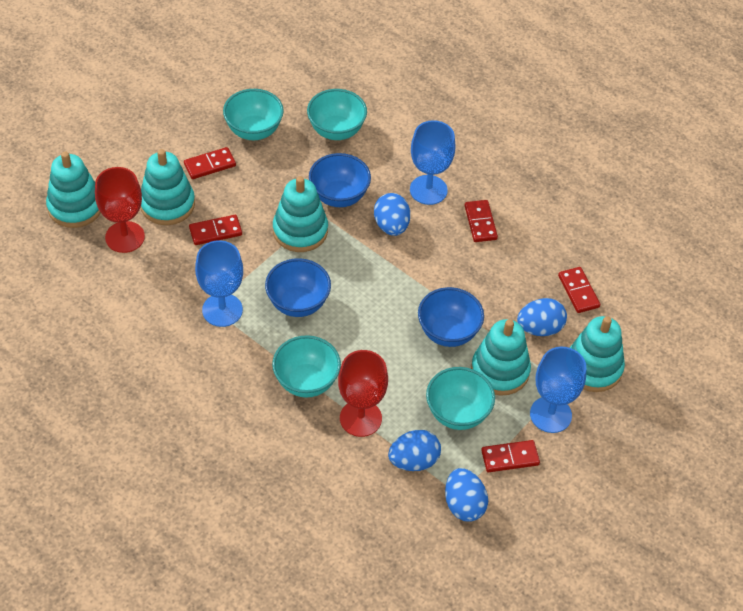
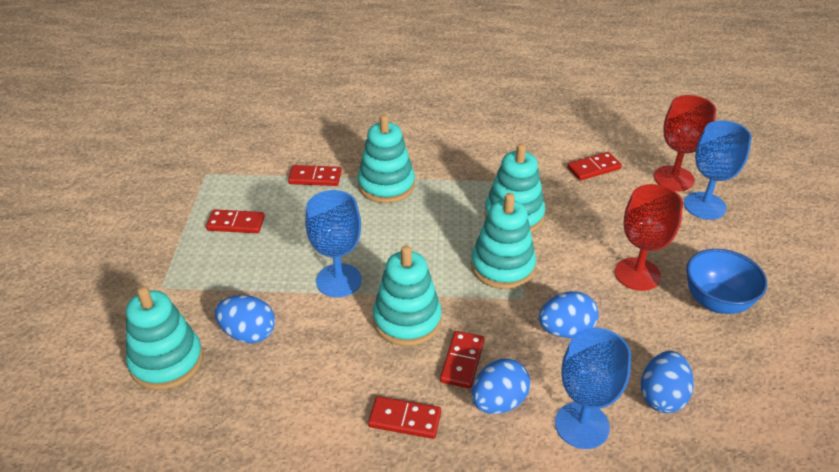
blue bowl: [265,258,331,317] [309,153,371,207] [418,287,484,347] = 3 -> [686,249,767,314] = 1
turquoise bowl: [223,89,284,140] [272,335,341,398] [307,89,367,140] [426,367,495,430] = 4 -> none = 0

